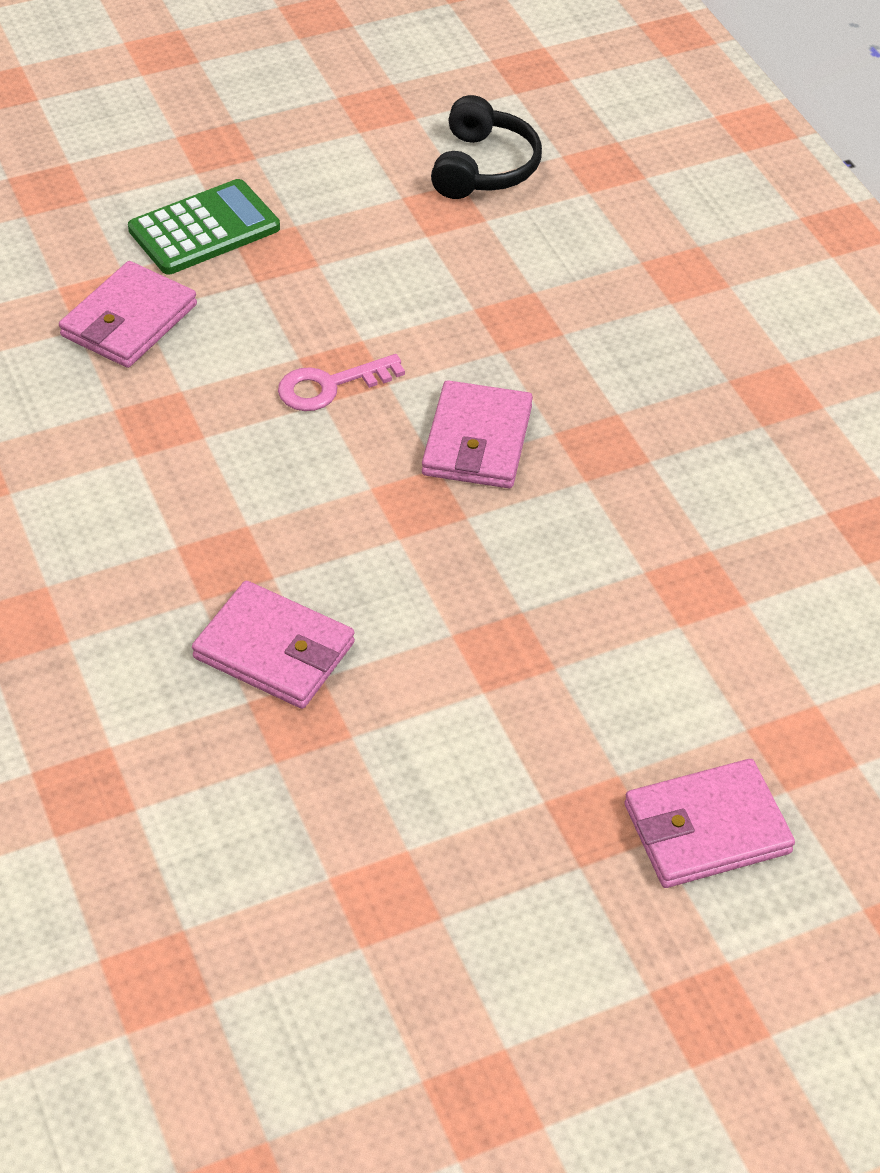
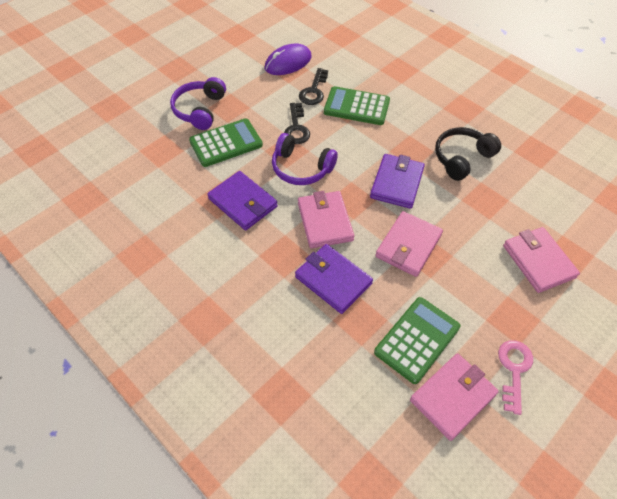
black key: none = 0 -> [284,103,310,144] [299,68,328,105] = 2
green calculator: [128,179,280,274] = 1 -> [189,118,263,167] [324,86,390,125] [374,297,460,384] = 3
purple headphones: none = 0 -> [170,77,226,130] [272,133,338,185] = 2
purple mouse: none = 0 -> [265,43,311,75] = 1
purple wallet: none = 0 -> [207,171,278,230] [295,244,373,314] [370,154,425,209] = 3

